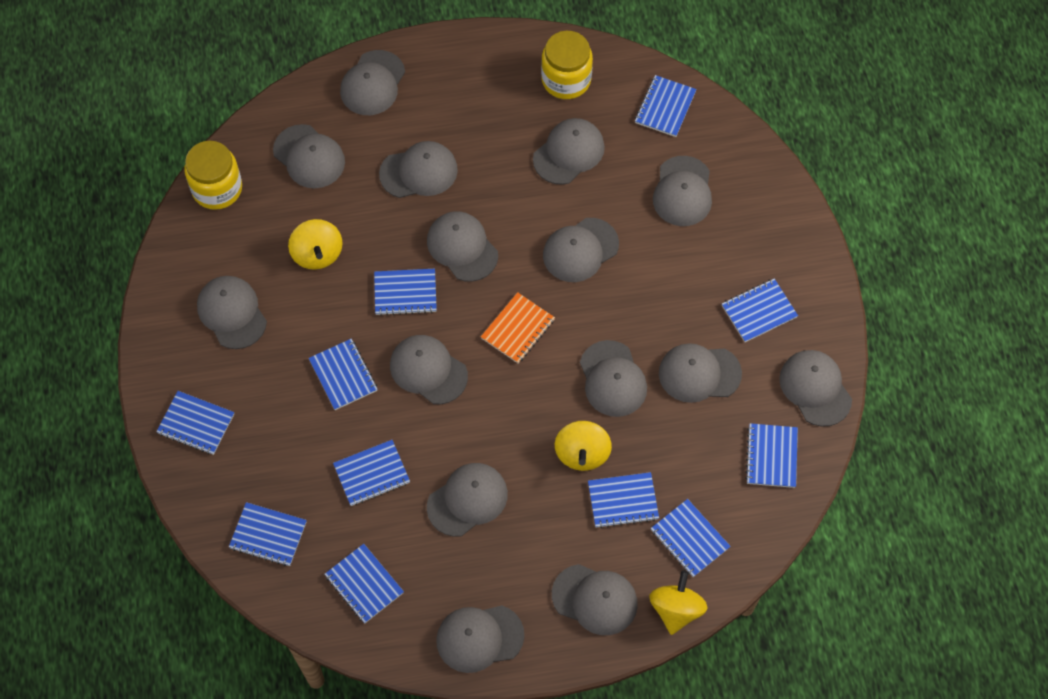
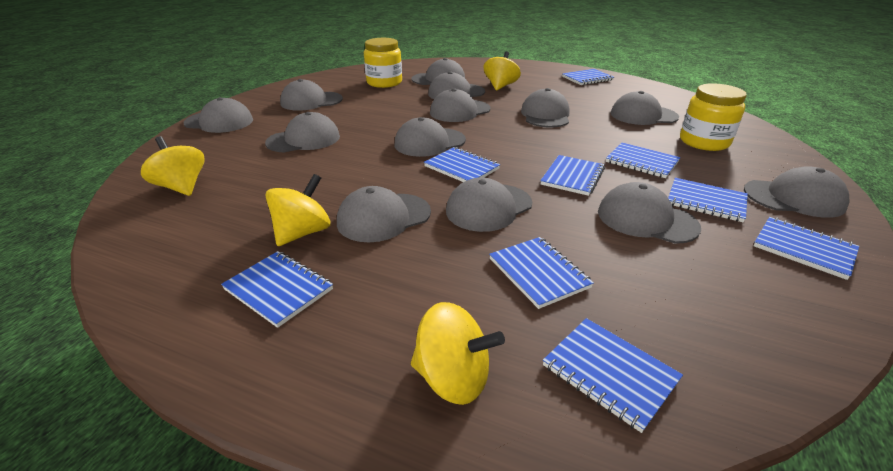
blue notebook: [156,391,234,455] [229,502,307,566] [309,339,378,410] [325,544,404,623] [333,440,410,506] [374,269,437,316] [588,472,659,528] [635,75,697,137] [651,499,731,577] [722,279,798,342] [745,423,798,488] = 11 -> [221,251,333,328] [424,147,500,182] [489,237,594,309] [540,155,605,196] [543,318,683,433] [562,69,614,85] [606,142,680,178] [668,178,748,222] [754,217,859,280] = 9
grey cap: [197,276,267,349] [273,124,345,188] [340,50,405,115] [379,141,458,198] [390,335,468,404] [427,211,498,282] [427,463,508,537] [436,605,524,673] [533,118,605,185] [543,218,619,282] [552,564,638,635] [580,340,647,417] [653,156,712,226] [659,343,742,403] [779,350,852,427] = 15 -> [183,97,253,133] [265,112,340,152] [280,79,343,111] [337,186,431,242] [394,117,466,157] [411,58,465,85] [428,71,485,99] [430,88,490,122] [446,177,532,232] [521,88,569,128] [598,182,701,244] [610,91,679,125] [744,166,850,218] = 13
orange notebook: [481,292,555,363] = 1 -> none = 0
yellow spinning top: [288,219,343,270] [555,421,612,471] [649,570,708,635] = 3 -> [141,136,205,196] [265,174,331,246] [411,302,505,405] [484,51,521,90] = 4

